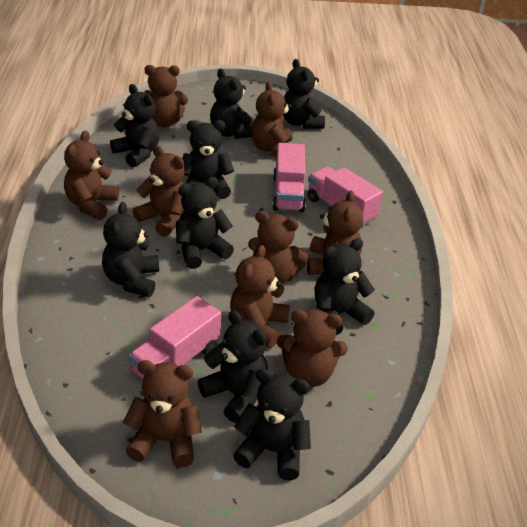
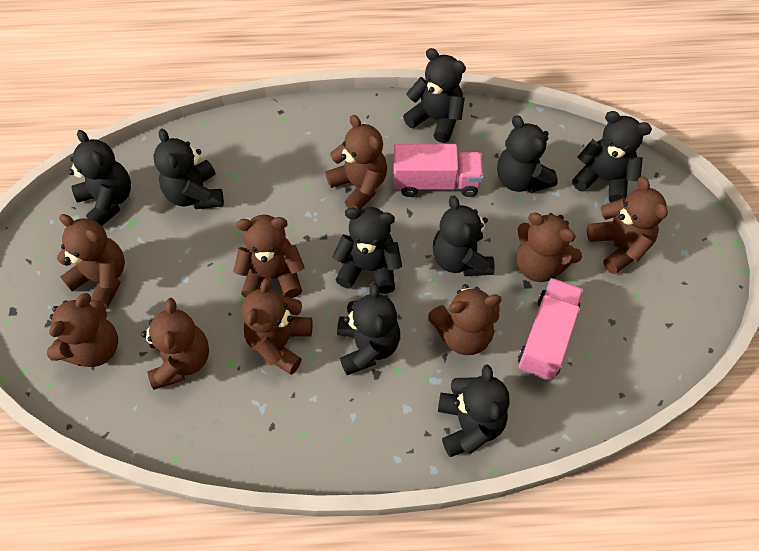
pink truck: [129,296,221,379] [272,143,306,212] [307,167,383,226] = 3 -> [393,144,484,197] [518,278,583,380] = 2

